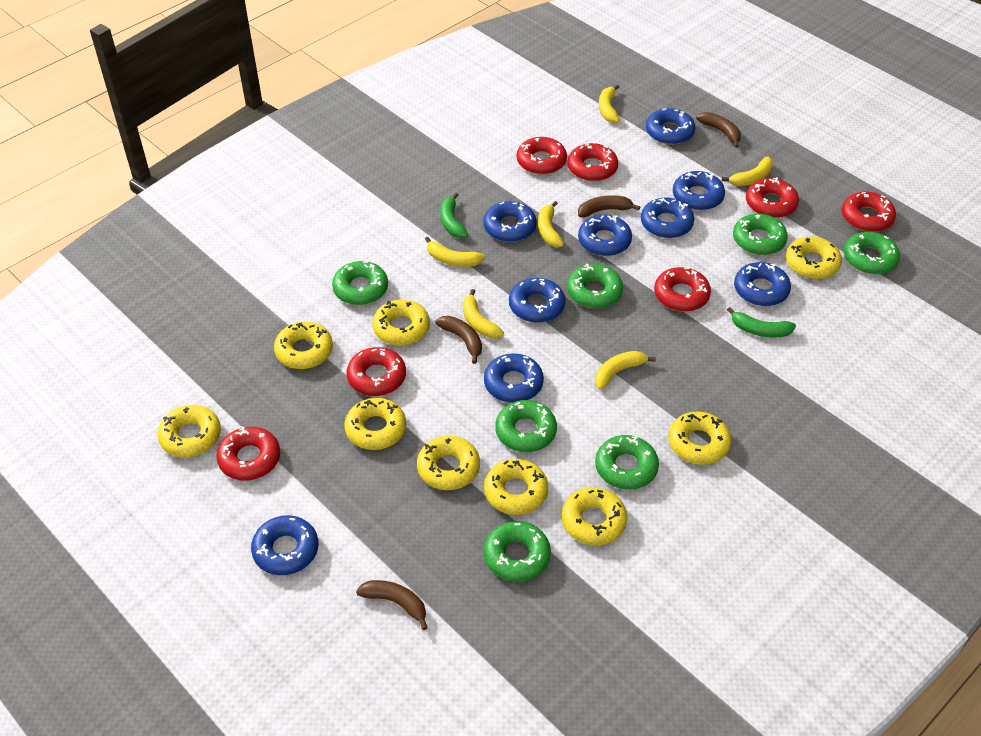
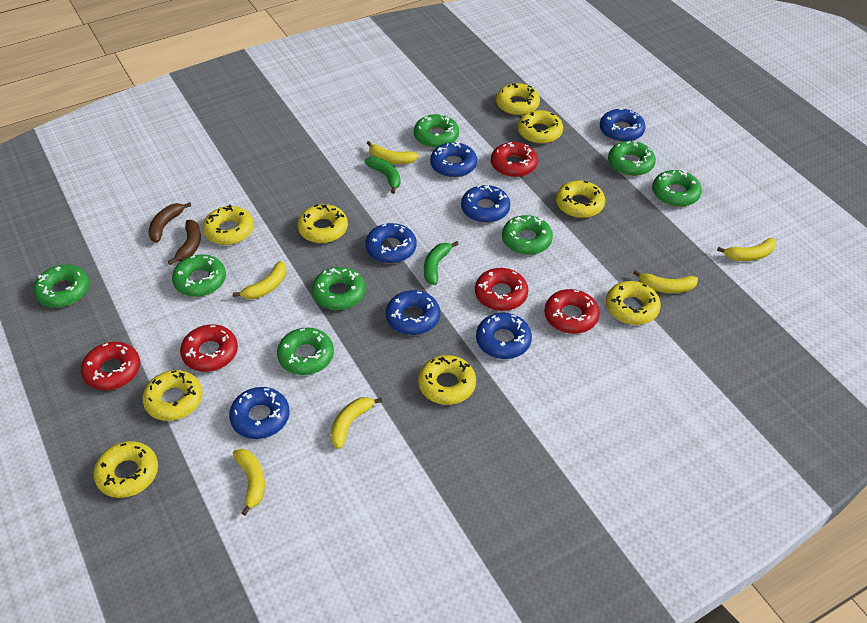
blue donut: [251,515,319,575] [483,201,537,242] [484,353,544,403] [509,278,565,323] [578,214,632,256] [641,198,694,238] [646,108,695,145] [673,171,725,210] [734,262,791,306] = 9 -> [229,387,290,439] [365,223,417,263] [386,290,440,335] [430,141,477,178] [461,185,510,223] [476,313,532,359] [600,109,645,142] = 7
brown banana: [356,580,428,630] [435,316,482,364] [578,195,640,217] [696,112,741,148] = 4 -> [149,202,191,242] [168,220,201,265] = 2
green donut: [332,261,388,305] [484,521,551,582] [495,400,557,452] [567,264,623,308] [595,435,659,489] [733,214,788,255] [844,232,900,274] = 7 -> [34,265,89,308] [172,255,226,297] [277,328,334,375] [312,267,365,310] [414,114,459,148] [502,215,553,255] [608,141,656,176] [652,170,702,207] = 8
red donut: [216,426,280,481] [346,347,406,396] [517,137,567,175] [568,143,618,181] [654,267,711,312] [746,177,799,218] [842,192,896,232] = 7 -> [81,342,140,390] [180,324,238,372] [475,268,528,311] [491,142,538,177] [544,289,599,334] = 5

